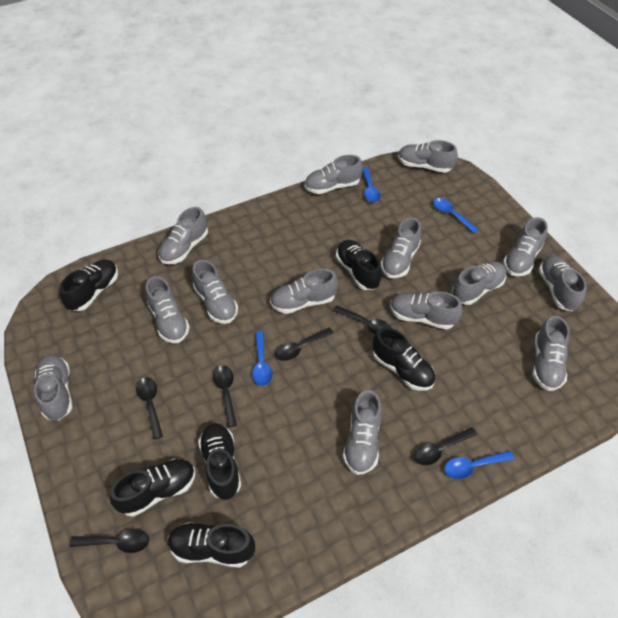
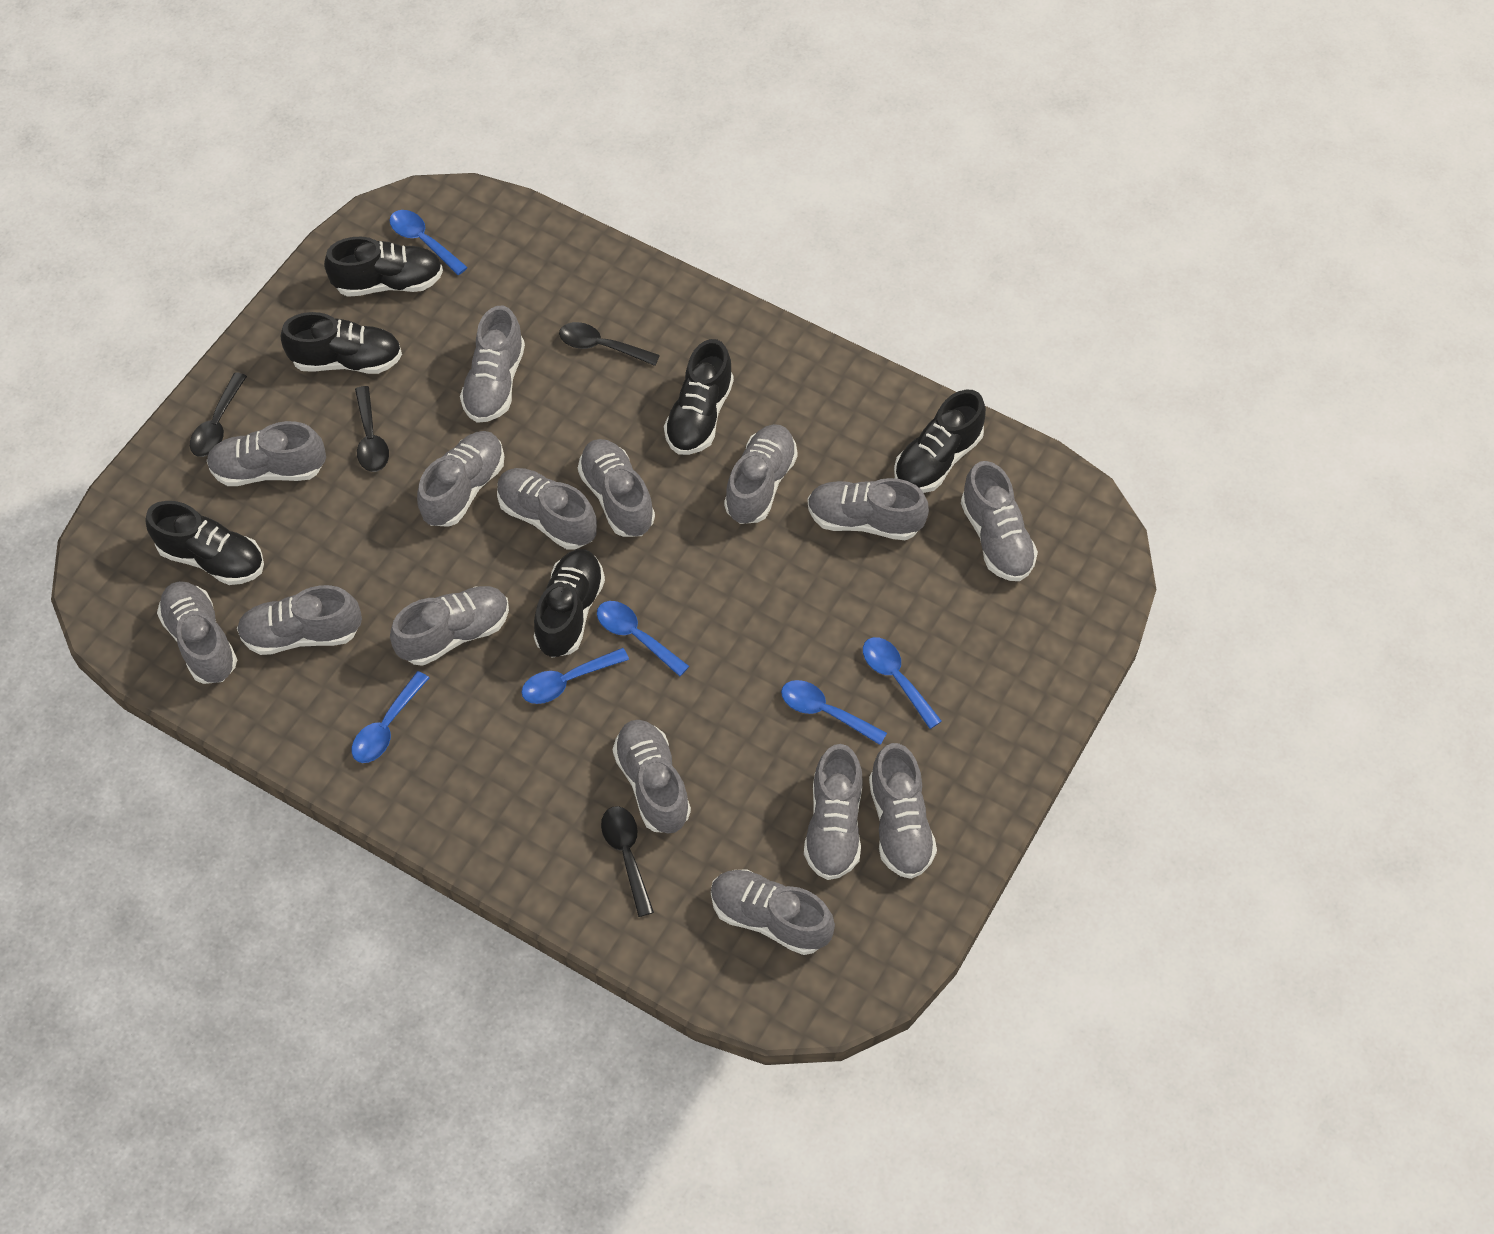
black spoon: [69,529,149,553] [136,377,163,439] [213,365,237,428] [275,327,334,361] [333,306,391,334] [414,427,477,465] = 6 -> [190,372,247,457] [355,386,389,472] [559,322,660,366] [601,806,654,917] = 4
blue spoon: [252,331,272,386] [363,167,381,202] [433,198,478,233] [444,451,514,479] = 4 -> [352,671,429,763] [390,210,468,275] [521,648,629,704] [597,601,689,677] [781,680,887,745] [863,637,942,729] = 6
grey shoe: [34,355,72,420] [146,276,190,343] [158,207,208,264] [192,260,238,324] [270,269,338,314] [305,155,363,194] [343,390,382,475] [381,217,421,278] [390,291,463,329] [398,140,458,173] [452,261,506,305] [503,217,548,276] [533,316,570,391] [538,256,587,311] = 14 -> [157,581,237,684] [207,421,326,486] [237,585,362,655] [390,586,509,666] [417,431,504,527] [460,306,525,423] [497,468,597,549] [578,439,655,537] [613,720,691,833] [711,869,835,955] [724,424,798,524] [804,744,863,880] [808,478,929,540] [869,743,937,879] [961,461,1038,581] = 15

